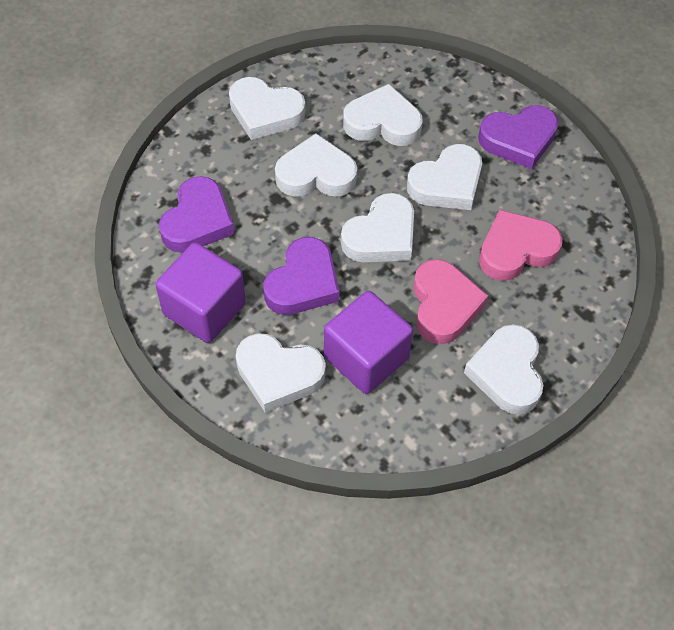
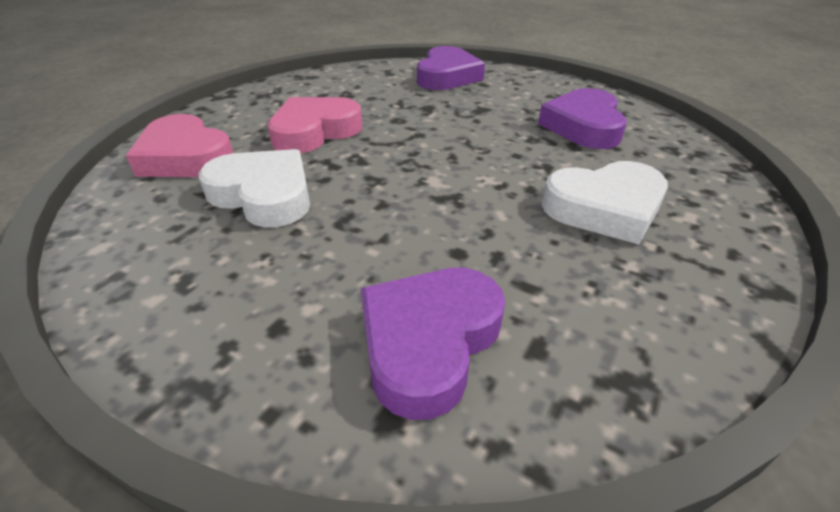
purple cube: [155,242,246,343] [324,291,413,394] = 2 -> none = 0
white heart: [229,77,306,140] [236,333,326,413] [275,133,357,197] [341,193,414,262] [343,84,423,146] [407,144,482,210] [464,324,543,415] = 7 -> [199,149,310,227] [542,161,668,244] = 2

